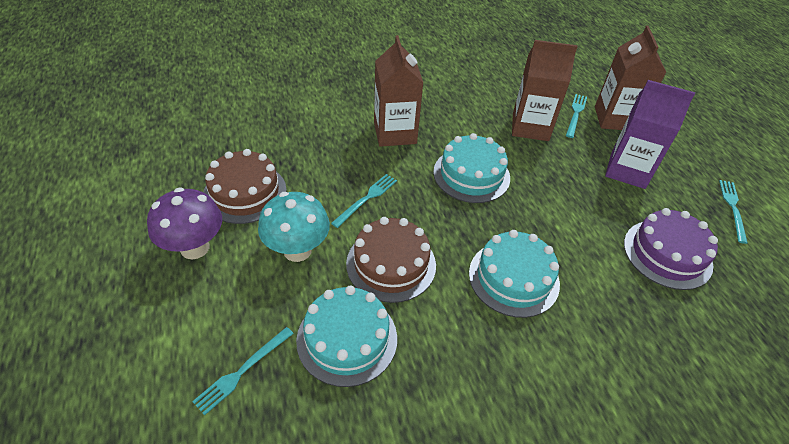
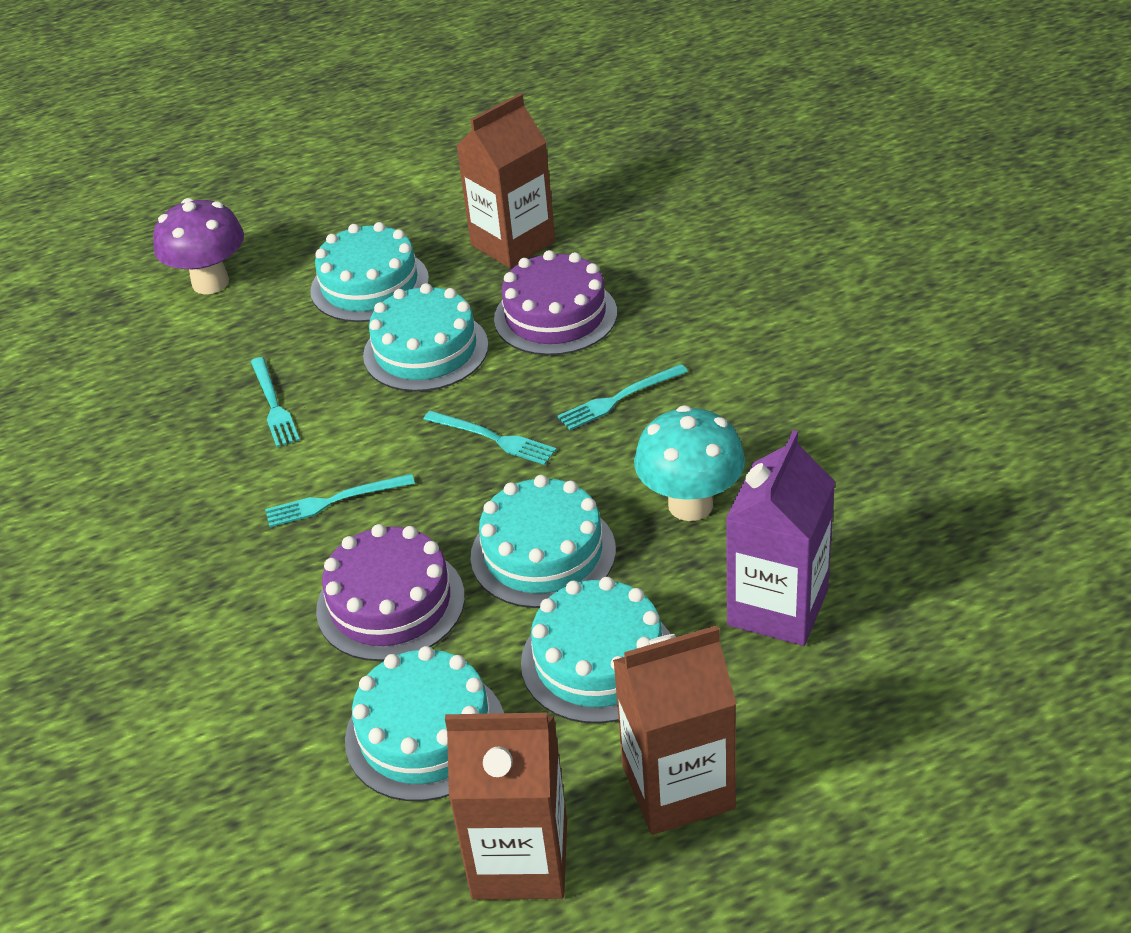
brown cake: [203,149,287,224] [346,217,436,303] = 2 -> none = 0
purple cake: [624,208,718,290] = 1 -> [316,524,465,661] [494,250,617,355] = 2
turquoise cake: [296,285,397,387] [433,133,510,203] [469,230,560,318] = 3 -> [310,222,429,322] [345,646,504,801] [363,283,488,392] [470,475,616,608] [521,577,670,724] = 5

